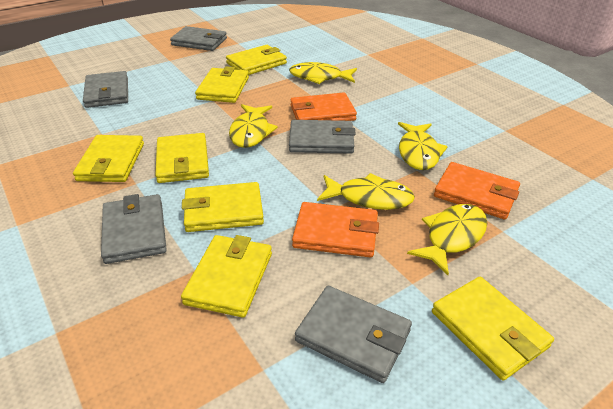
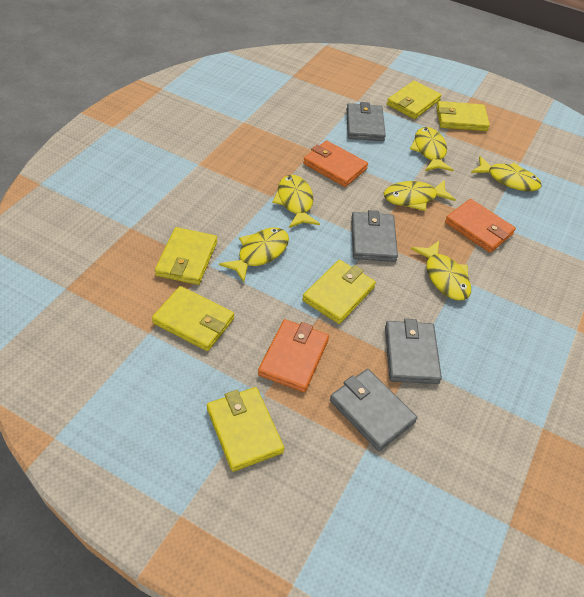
grey wallet: [83,71,128,108] [101,194,167,264] [170,26,227,51] [289,120,356,154] [295,286,412,383] = 5 -> [330,369,417,451] [346,102,386,141] [351,210,398,262] [385,319,442,384] = 4
yellow fish: [229,104,278,148] [289,62,357,84] [317,173,415,210] [398,122,448,170] [407,204,487,275] = 5 -> [219,228,289,282] [272,175,320,228] [384,180,456,211] [410,127,453,171] [411,241,471,300] [471,156,542,191] = 6
yellow wallet: [73,135,144,182] [155,133,209,183] [181,235,272,318] [182,182,264,232] [195,66,249,103] [226,45,287,75] [432,277,554,380] = 7 -> [152,286,234,351] [155,227,217,285] [207,387,284,472] [302,260,376,324] [387,81,442,119] [436,101,490,131] = 6

